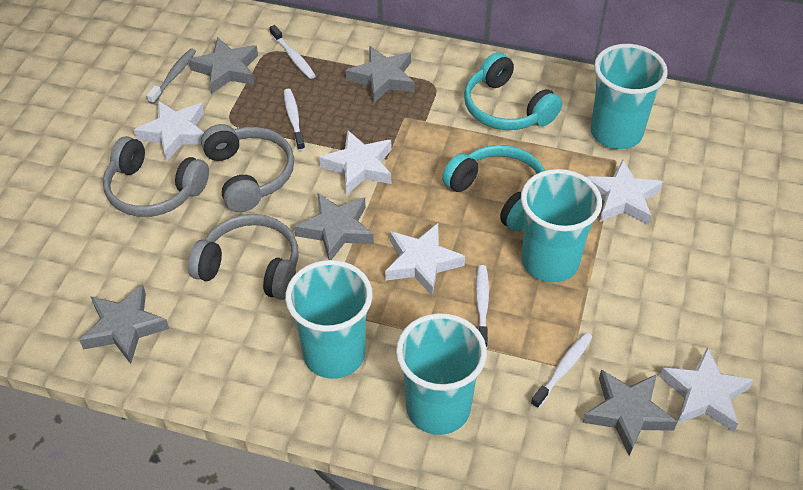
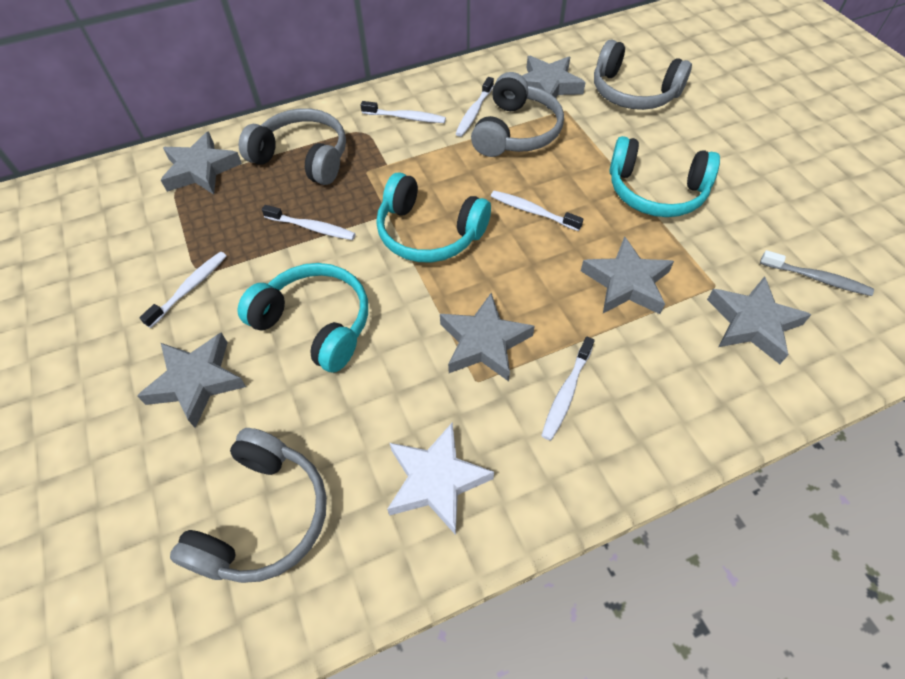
grey headphones: [103,136,209,217] [188,214,299,300] [201,124,294,212] = 3 -> [170,428,327,583] [239,108,346,185] [471,72,564,157] [594,39,692,110] = 4
grey star: [79,284,169,364] [188,37,258,93] [294,193,374,260] [346,46,414,103] [582,370,677,456] = 5 -> [137,332,246,428] [161,132,242,194] [440,293,535,381] [522,56,586,110] [581,236,674,314] [707,276,812,364] = 6
turquoise cup: [285,260,373,379] [396,313,487,435] [521,169,602,283] [590,44,668,149] = 4 -> none = 0
turquoise headphones: [442,145,545,232] [464,52,562,130] = 2 -> [238,263,368,372] [376,172,491,262] [609,136,720,217] = 3
white star: [134,101,204,162] [319,130,391,195] [385,223,465,296] [586,159,663,225] [660,347,753,432] = 5 -> [387,423,494,535] = 1
white toothbrush: [270,25,316,79] [284,89,305,151] [476,265,489,348] [531,332,592,409] = 4 -> [139,252,227,328] [262,205,356,240] [361,101,446,123] [455,77,494,137] [491,191,584,231] [541,337,594,441] = 6

